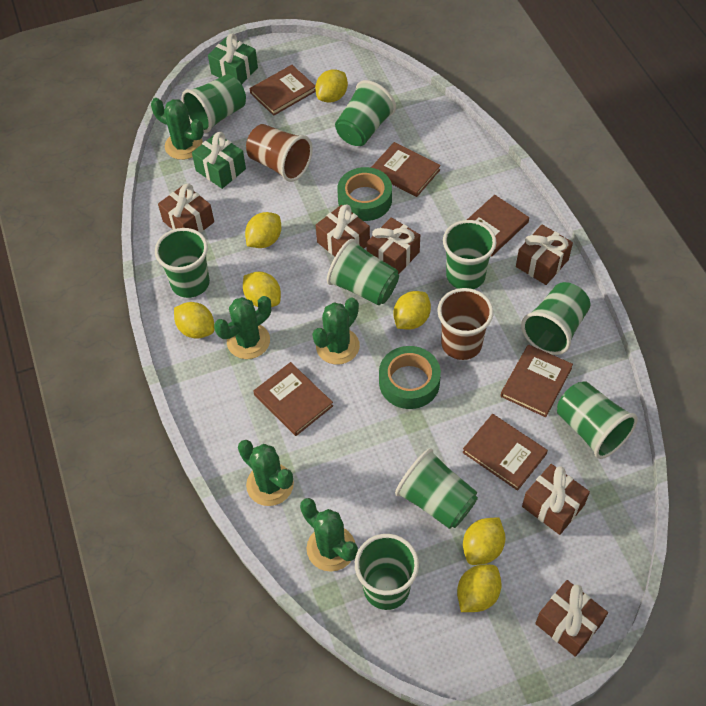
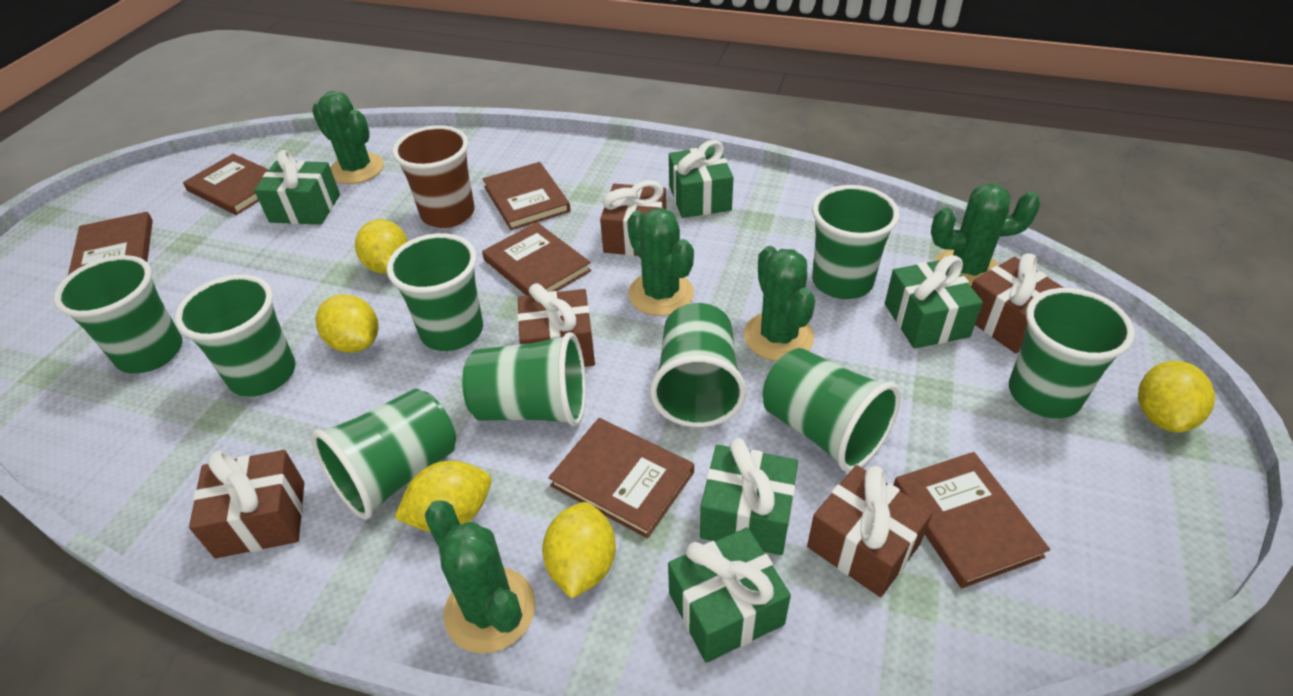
brown cup: [246,124,312,182] [437,288,493,360] = 2 -> [392,125,475,228] = 1
brown gift: [158,183,214,233] [316,204,370,256] [366,218,420,274] [516,225,573,285] [522,464,590,535] [535,580,608,657] = 6 -> [189,450,304,558] [517,283,595,367] [600,180,666,256] [807,465,933,597] [971,253,1064,353] = 5
green gift: [192,132,246,189] [208,34,258,85] = 2 -> [254,150,340,225] [668,527,791,663] [669,140,733,218] [700,438,798,555] [885,255,983,349] = 5
green tape: [337,167,392,221] [379,346,441,409] = 2 -> none = 0
yellow lemon: [174,302,215,339] [243,272,281,307] [245,212,281,248] [315,69,348,103] [393,291,431,329] [457,565,502,612] [463,517,505,565] = 7 -> [315,294,378,353] [355,219,408,274] [395,461,491,532] [542,502,616,599] [1138,361,1215,432] = 5

